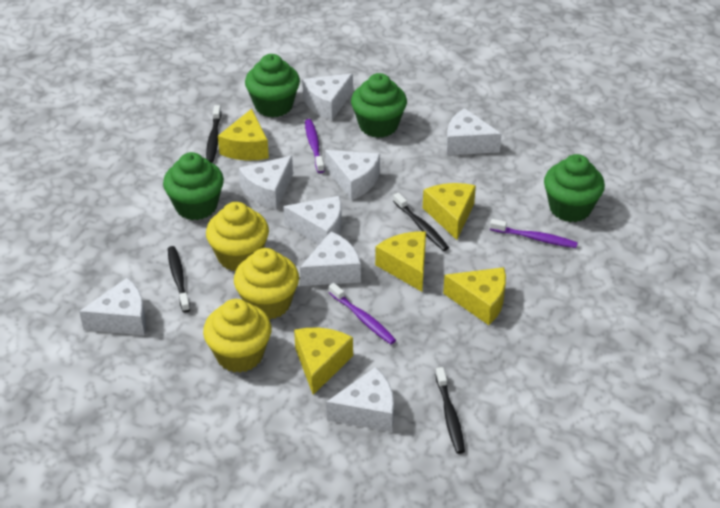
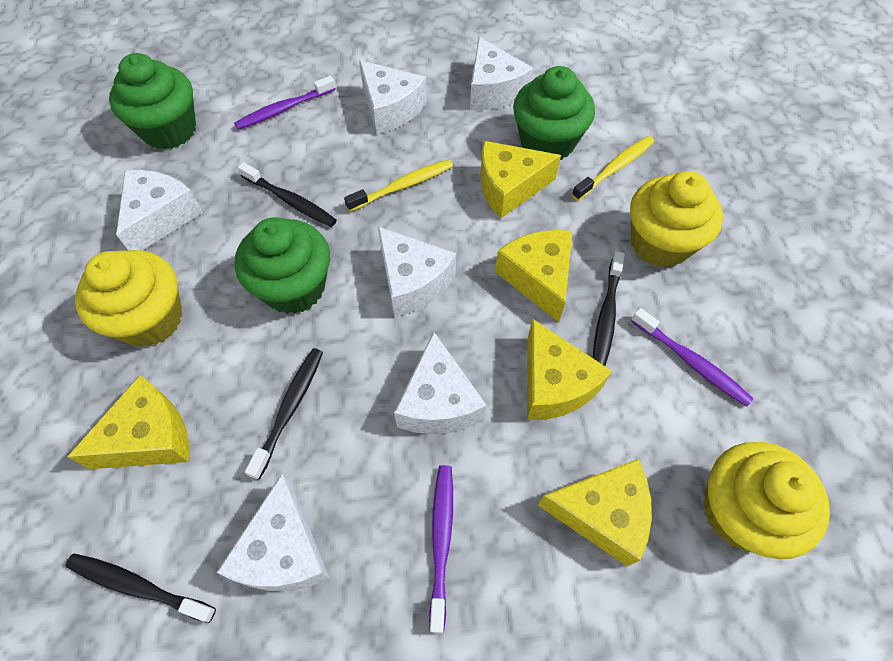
green cupcake: [163,152,224,220] [245,54,300,117] [351,73,407,138] [544,154,605,222] = 4 -> [109,53,196,150] [235,217,330,314] [513,66,595,160] = 3
white cheese: [79,278,146,335] [239,156,293,210] [283,196,342,245] [300,231,361,286] [302,73,353,120] [325,150,380,200] [326,367,394,432] [446,108,502,155] = 8 -> [116,170,203,251] [216,474,330,591] [359,60,427,134] [378,227,456,317] [394,332,487,434] [470,37,533,110] = 6
yellow toothbrush: none = 0 -> [344,159,453,212] [572,136,654,201] = 2

